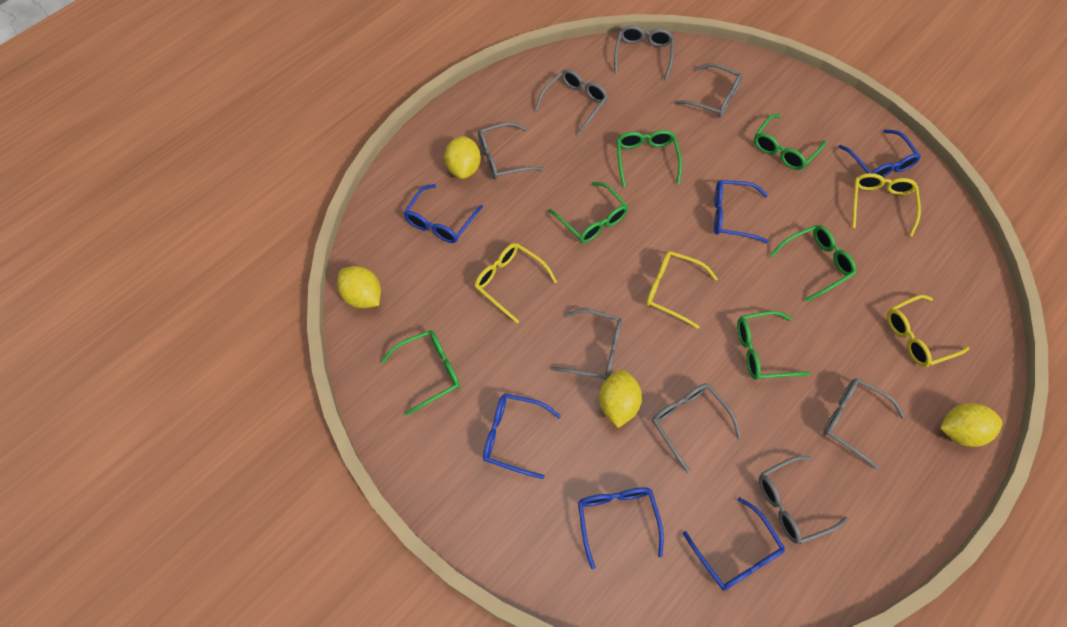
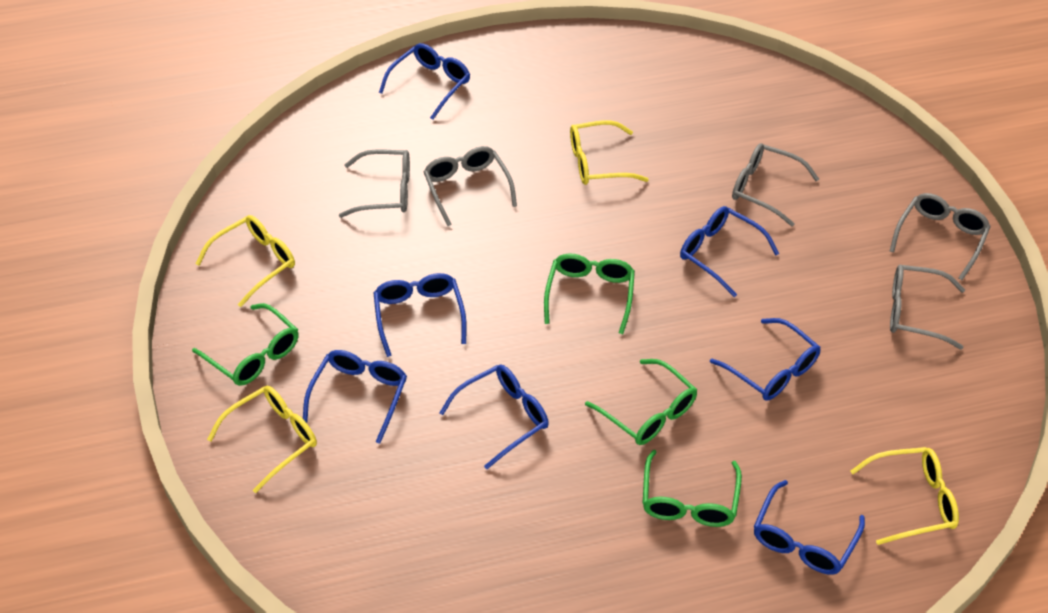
blue glasses: [404,184,483,243] [483,394,561,479] [578,487,664,570] [683,497,785,591] [714,180,769,244] [839,129,921,178] = 6 -> [303,350,407,444] [374,273,467,357] [379,43,470,120] [439,365,549,469] [680,206,779,297] [710,318,821,401] [754,480,865,575] = 7
green glasses: [381,330,460,416] [548,182,628,243] [617,130,682,187] [737,311,810,380] [754,114,826,170] [770,225,856,302] = 6 -> [192,303,299,386] [544,254,635,334] [585,359,697,445] [643,450,742,527] = 4
grey glasses: [478,122,544,180] [535,69,608,135] [550,309,622,380] [614,26,674,80] [652,383,741,473] [674,64,743,118] [759,456,848,544] [823,378,905,470] = 8 -> [339,150,410,218] [423,146,517,226] [732,143,819,226] [890,193,991,280] [890,264,965,350] = 5
yellow lemon: [337,266,381,308] [444,136,481,179] [599,370,642,428] [940,403,1002,447] = 4 -> none = 0

